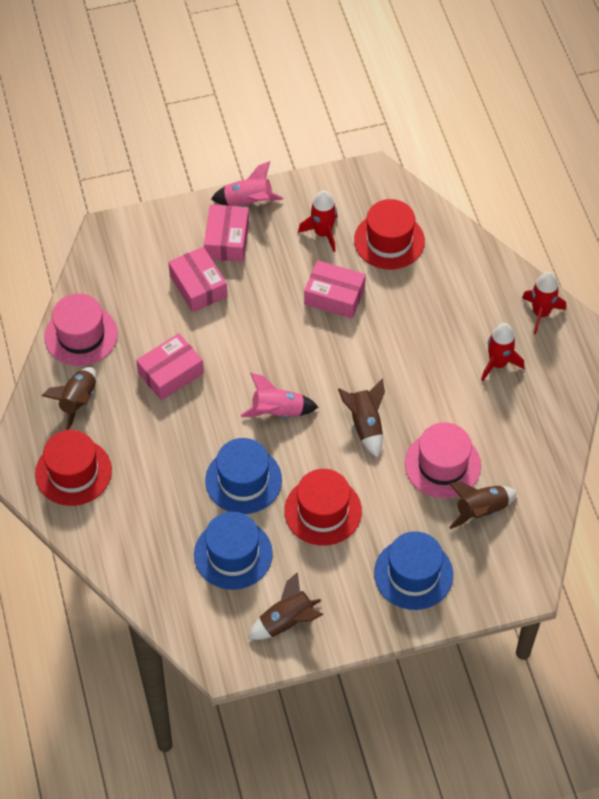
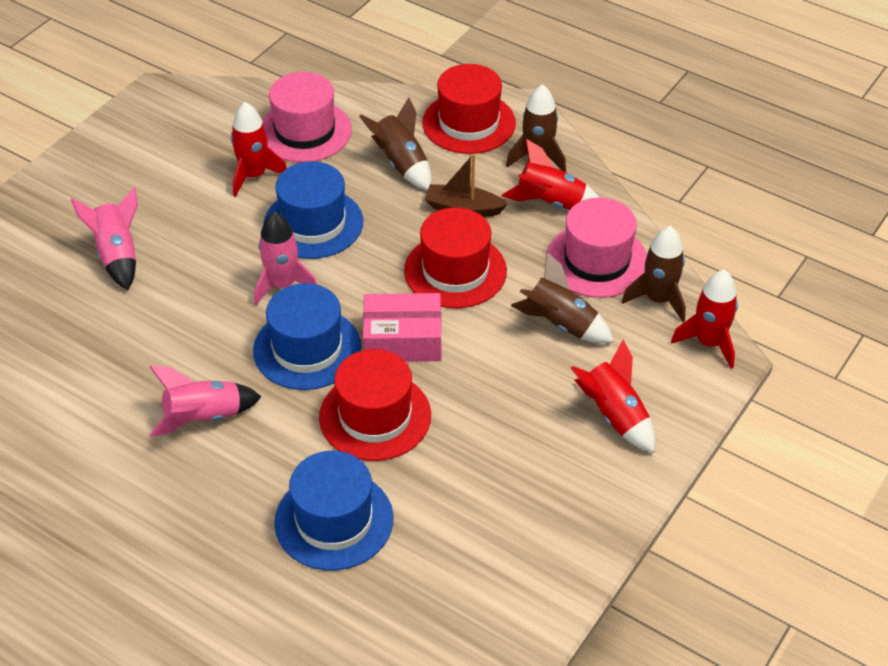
brown boat: none = 0 -> [425,154,508,217] = 1
pink box: [136,333,204,400] [168,247,228,312] [204,204,249,262] [304,260,366,318] = 4 -> [363,293,441,362] = 1
pink rocket: [211,161,284,206] [241,373,318,418] = 2 -> [71,187,138,290] [149,366,261,437] [254,211,317,305] = 3
red rocket: [298,190,337,252] [481,323,524,381] [522,272,566,334] = 3 -> [231,102,287,197] [502,139,599,210] [571,340,655,453] [671,270,738,369] = 4

